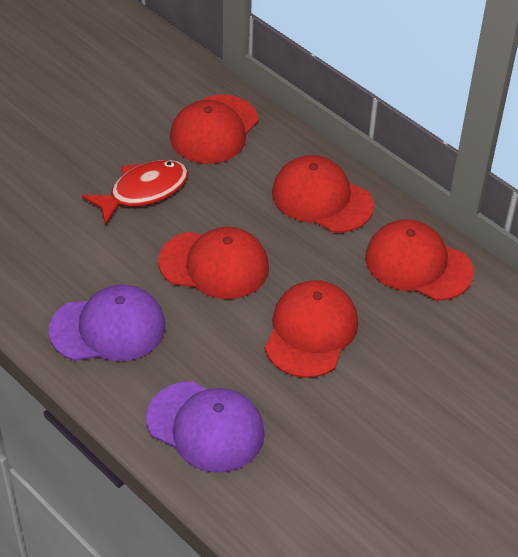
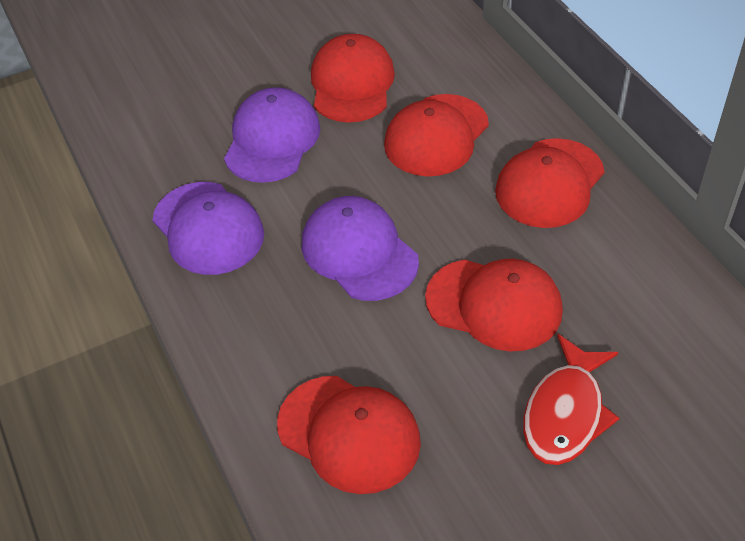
purple cap: [49,285,165,361] [146,381,265,473] = 2 -> [153,182,264,275] [224,87,320,183] [301,196,419,301] = 3

